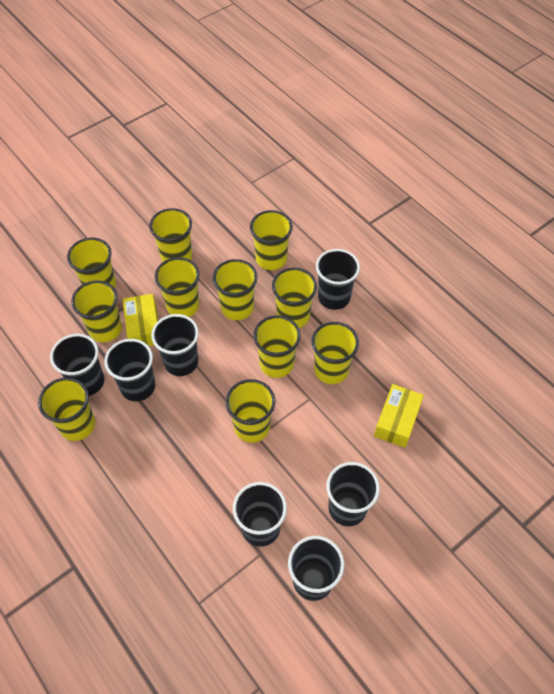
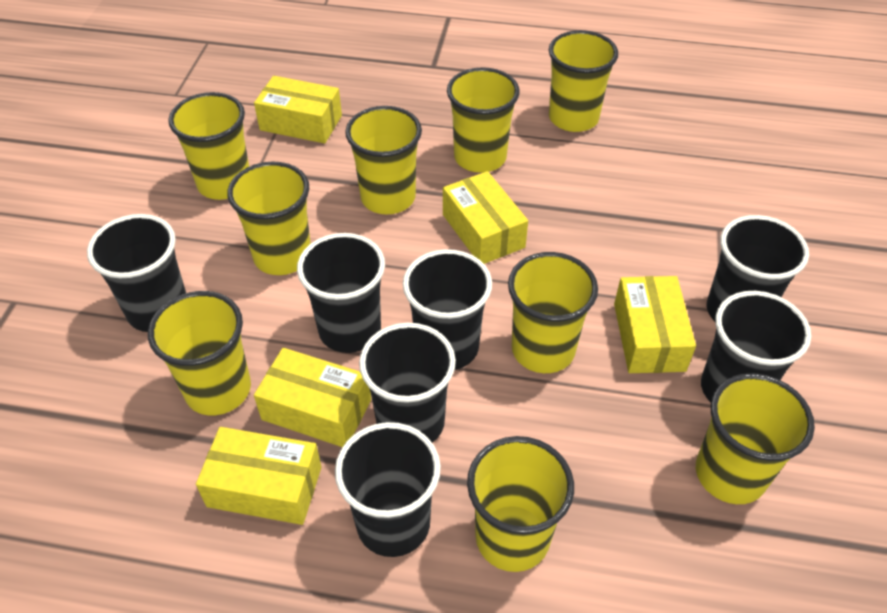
yellow box: [123,294,158,346] [374,384,424,448] = 2 -> [196,427,322,525] [254,76,342,144] [254,348,371,447] [443,171,528,264] [614,276,696,373] = 5
yellow cup: [38,377,95,441] [67,238,116,288] [71,281,122,342] [149,208,192,262] [155,257,200,317] [213,259,258,320] [226,379,275,443] [250,210,293,270] [253,315,301,378] [272,268,317,328] [312,322,359,384] = 11 -> [148,291,251,415] [168,92,249,200] [227,161,311,275] [345,106,422,214] [447,67,520,173] [467,436,574,572] [508,252,598,373] [549,30,618,132] [696,373,815,504] = 9

